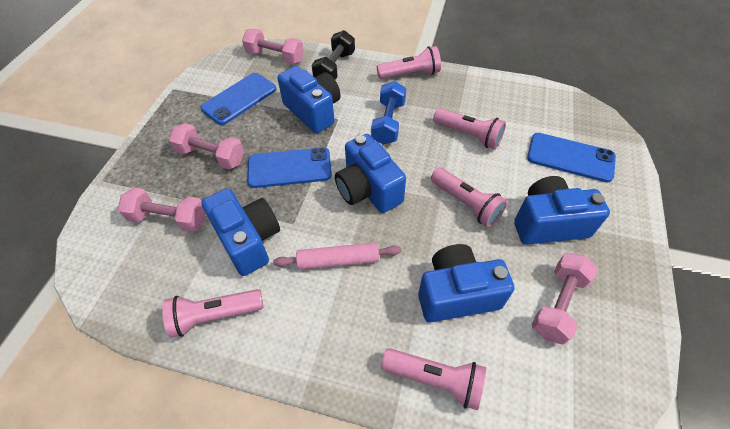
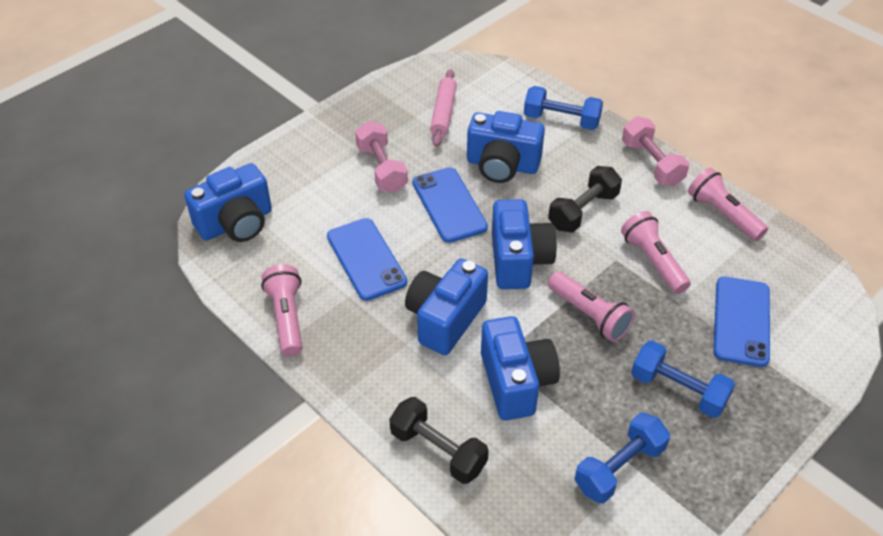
black dumbbell: [312,30,355,80] = 1 -> [389,397,489,484] [548,166,622,232] = 2
blue dumbbell: [371,81,406,145] = 1 -> [524,86,603,130] [574,412,670,503] [631,340,735,418] = 3
pink dumbbell: [118,188,206,232] [169,123,244,169] [242,29,304,64] [532,253,598,345] = 4 -> [355,121,408,193] [622,117,689,187] = 2
pink flashlight: [162,289,264,338] [377,46,441,79] [381,348,486,410] [431,167,508,227] [433,108,506,149] = 5 -> [261,264,302,356] [548,271,635,342] [621,211,691,294] [688,168,768,241] = 4

